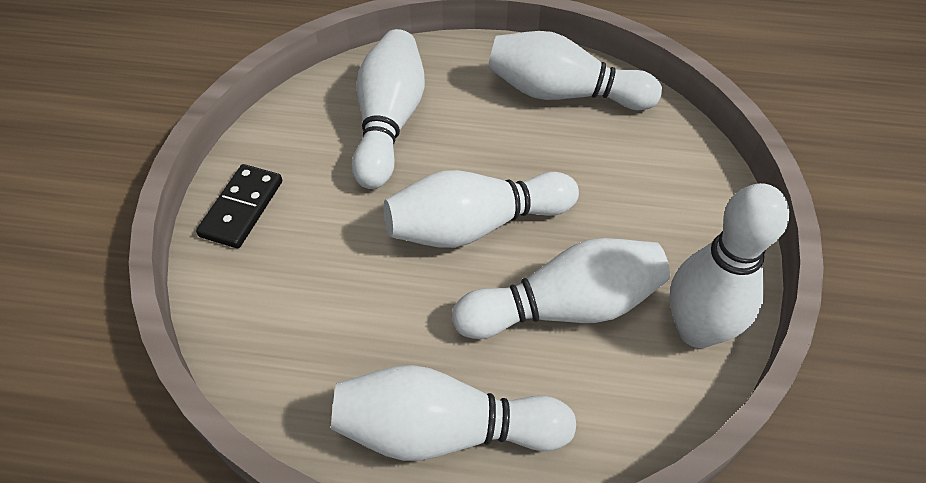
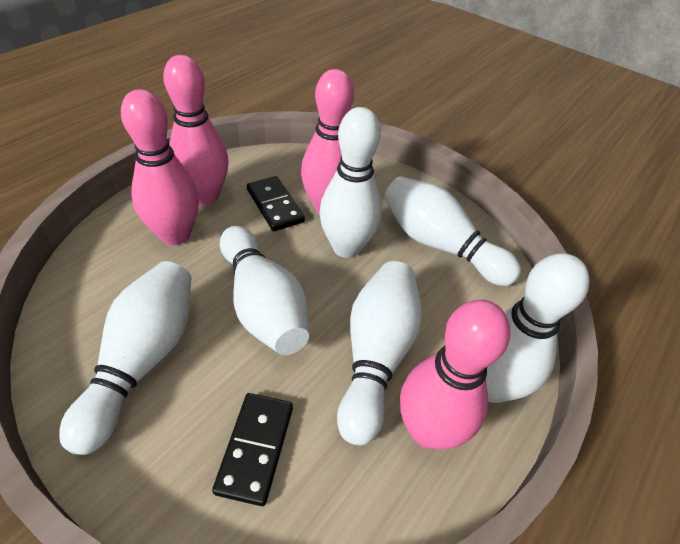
black domino: [196,164,282,248] = 1 -> [212,393,293,506] [247,176,305,231] = 2
pink bowling pin: none = 0 -> [121,89,199,245] [163,55,229,205] [301,69,354,213] [400,300,510,449] = 4

